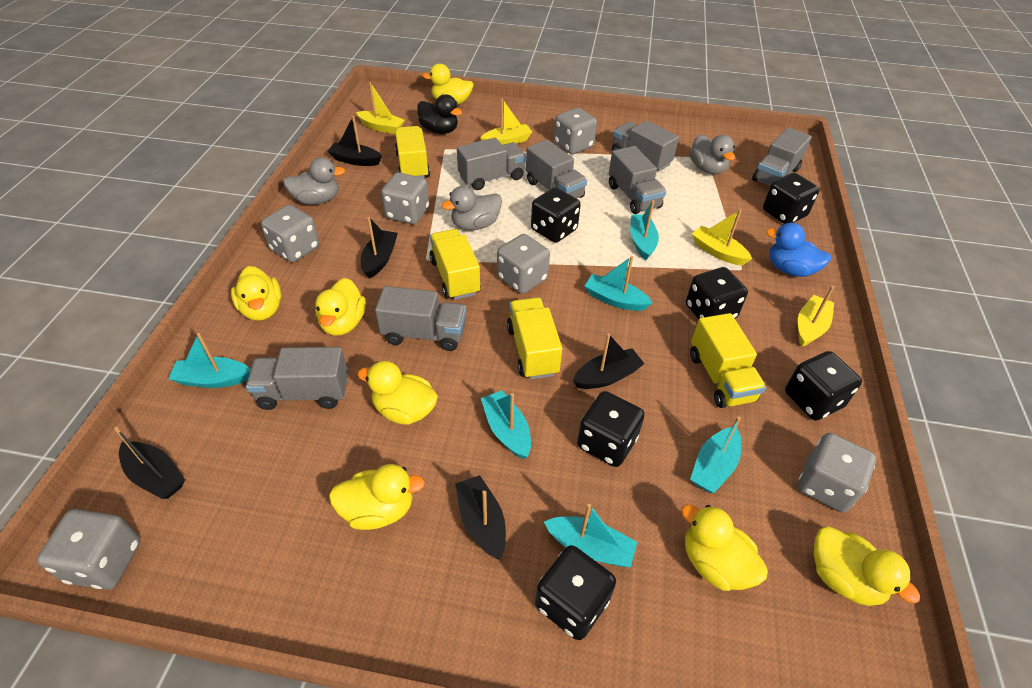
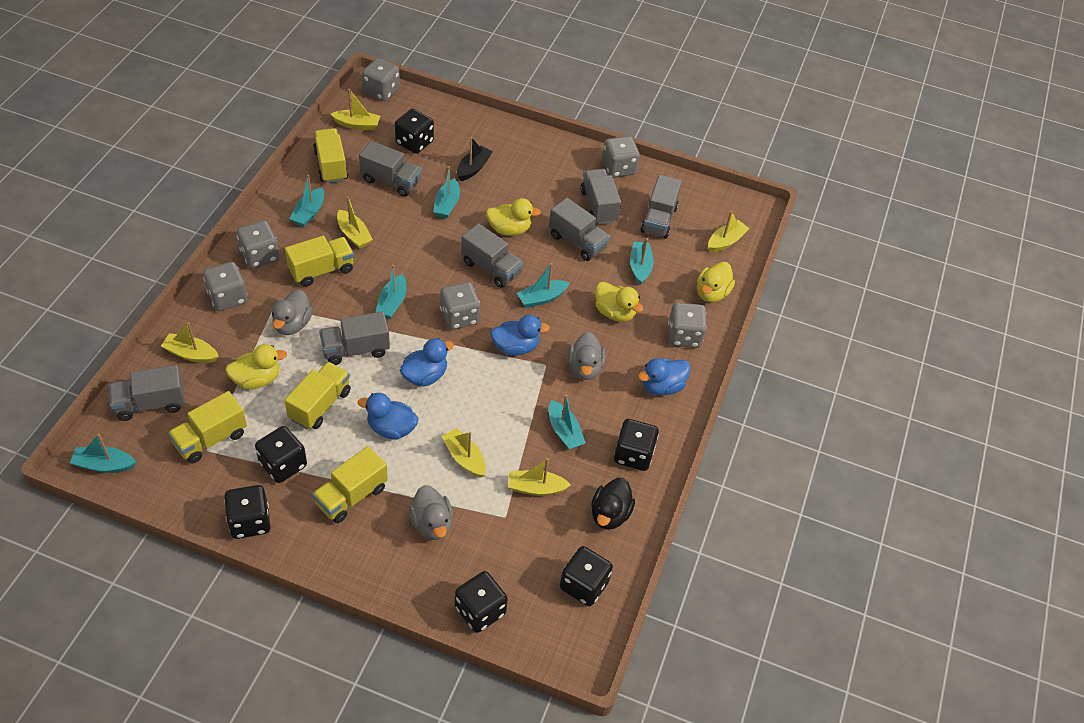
black boat: [114,427,185,499] [327,116,382,166] [361,217,398,279] [455,475,506,560] [573,333,644,389] = 5 -> [457,137,493,181] = 1
blue duck: [766,223,831,277] = 1 -> [358,393,418,440] [400,338,454,387] [490,315,550,356] [638,358,691,395] = 4
turquoise boat: [168,333,251,388] [481,390,531,459] [544,504,637,567] [585,256,653,311] [630,200,659,260] [690,417,741,493] = 6 -> [70,434,136,473] [290,174,324,227] [375,265,407,319] [433,166,460,218] [517,263,570,308] [549,395,586,450] [630,238,654,285] = 7
yellow boat: [356,82,405,134] [480,98,532,145] [692,209,752,265] [798,286,834,347] = 4 -> [161,322,219,363] [331,89,380,130] [337,197,373,249] [442,428,486,478] [508,458,571,496] [708,211,750,252] = 6
yellow duck: [231,266,281,321] [315,278,366,336] [329,464,425,530] [357,361,438,425] [422,64,474,105] [681,504,768,591] [814,526,920,606] = 7 -> [225,344,287,389] [486,198,541,236] [595,282,643,322] [697,262,735,302] = 4
yellow truck: [395,126,430,179] [429,229,481,300] [507,297,562,380] [690,313,766,408] = 4 -> [168,391,247,464] [285,236,354,287] [285,362,351,430] [312,446,388,523] [313,128,348,183] = 5

